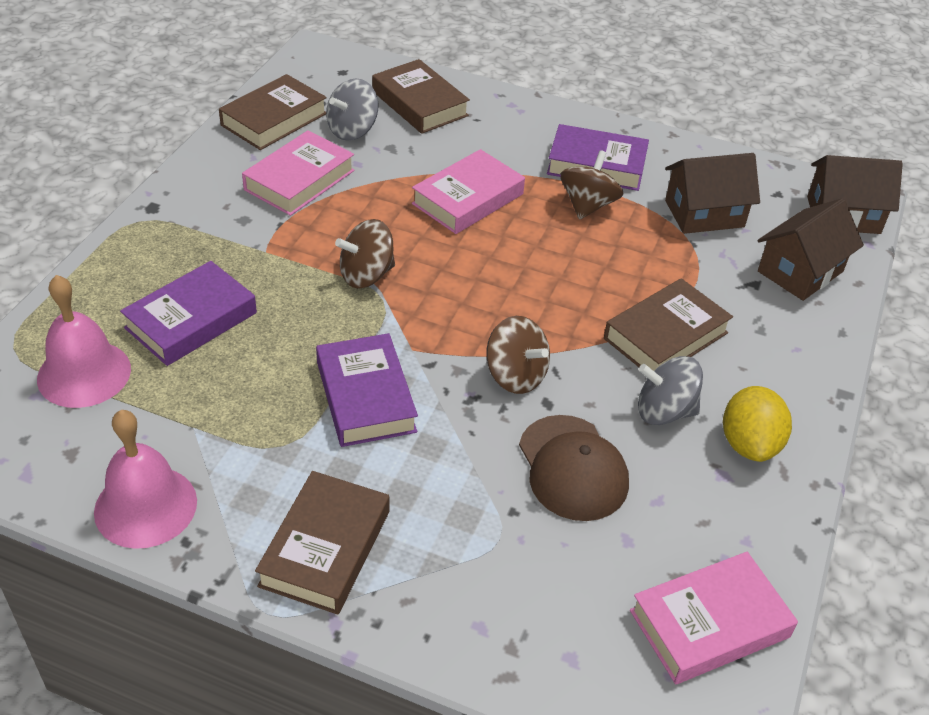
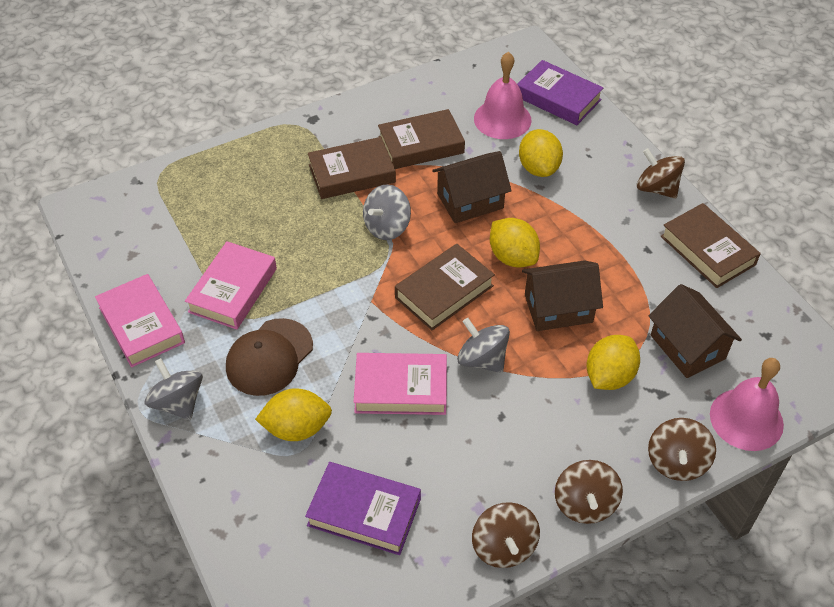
brown spinning top: [335,219,395,288] [486,316,550,394] [560,150,623,220] = 3 -> [472,502,540,568] [555,460,623,524] [637,148,685,198] [648,418,716,481] = 4
grey spinning top: [326,79,378,141] [638,356,703,425] = 2 -> [145,358,203,420] [363,184,411,240] [457,318,510,373] = 3
purple book: [120,261,257,366] [316,333,418,447] [547,124,649,191] = 3 -> [305,462,421,555] [517,60,604,125] = 2
yellow lemon: [723,386,792,462] = 1 -> [255,388,332,441] [490,218,540,268] [519,129,563,177] [586,335,640,390] = 4

